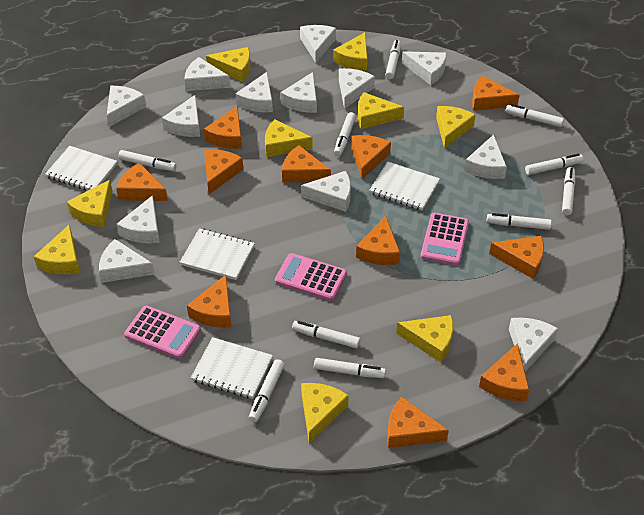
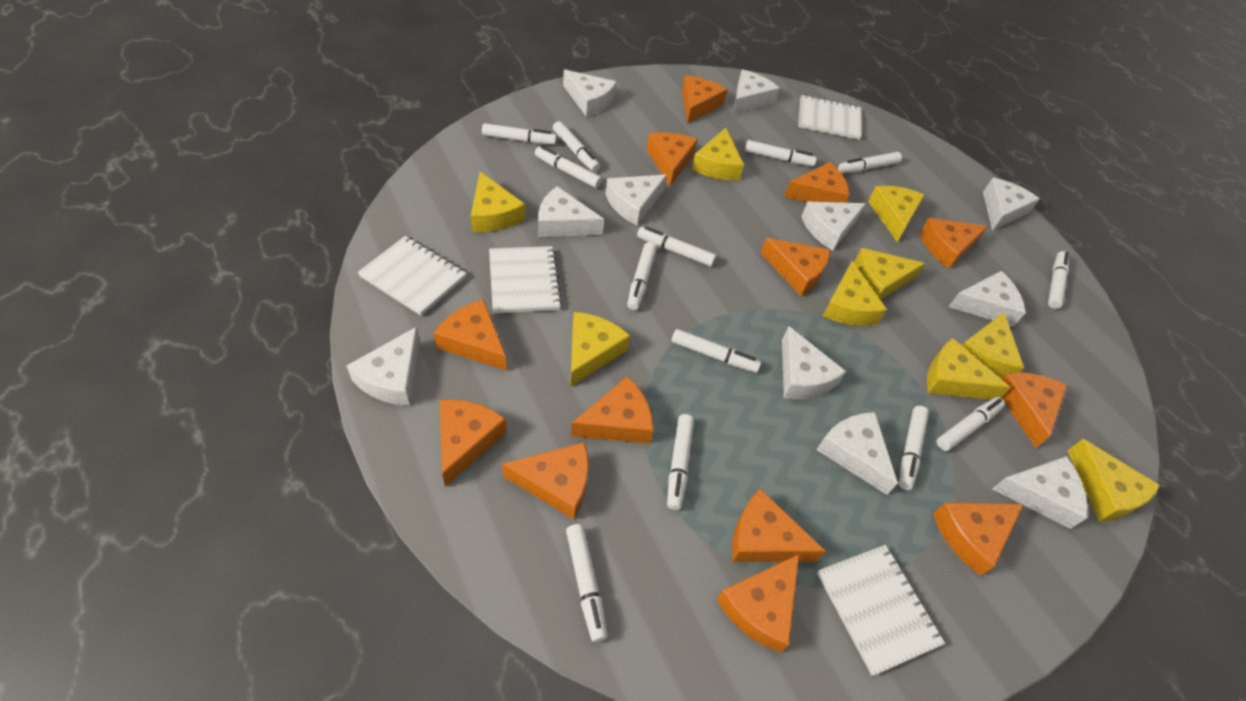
orange cheese: [116,163,168,201] [187,275,232,328] [204,106,242,149] [204,149,243,194] [282,145,331,183] [351,135,391,179] [356,216,400,265] [387,397,449,448] [472,76,520,111] [479,343,529,401] [489,236,544,279] = 11 -> [434,299,507,371] [440,399,507,487] [502,442,589,519] [571,376,654,444] [646,132,698,186] [682,75,727,124] [716,554,799,652] [732,489,826,562] [761,238,830,296] [784,162,849,203] [919,218,988,269] [933,503,1024,576] [1001,372,1067,448] = 13
pink calculator: [124,305,201,359] [275,253,347,301] [421,213,469,265] = 3 -> none = 0
white cheese: [99,239,155,283] [107,86,146,127] [117,195,160,244] [162,95,200,137] [184,57,230,91] [236,72,273,112] [281,72,317,113] [300,25,336,63] [301,171,351,212] [339,68,375,109] [402,51,446,85] [464,135,507,179] [509,318,558,372] = 13 -> [347,327,420,406] [538,186,604,237] [563,70,617,117] [605,174,667,225] [732,69,780,115] [782,326,846,399] [801,202,866,251] [816,412,898,495] [949,271,1026,327] [983,178,1040,231] [992,456,1088,529] = 11
white marker: [118,150,176,171] [249,359,285,422] [292,321,360,348] [314,358,386,378] [334,112,356,156] [385,40,401,79] [487,213,552,230] [506,104,564,127] [525,154,583,175] [562,167,575,215] = 10 -> [482,123,557,145] [535,146,602,188] [553,121,600,172] [566,524,607,642] [627,242,657,310] [637,226,716,267] [667,414,694,510] [671,329,761,373] [745,140,817,166] [838,152,902,173] [899,406,929,490] [937,397,1005,451] [1048,251,1069,309] = 13

